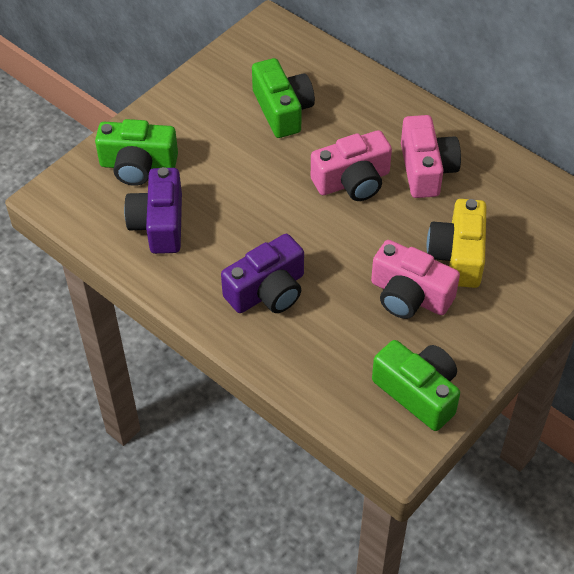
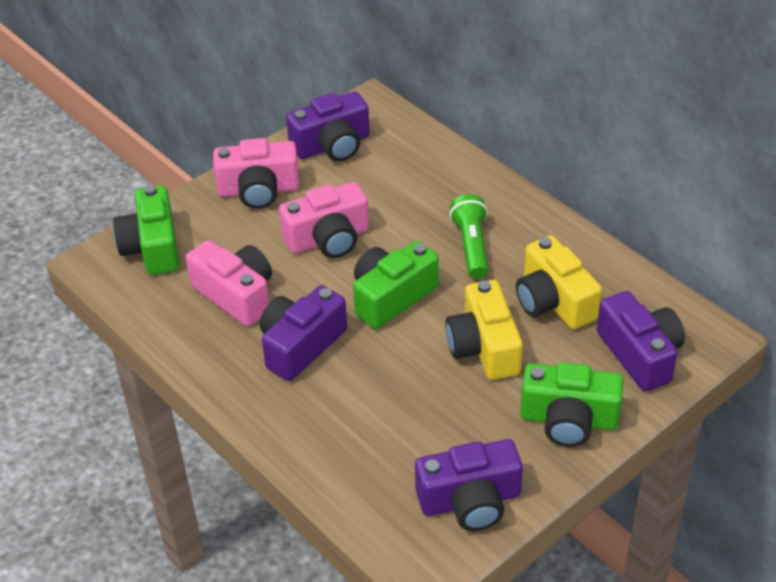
green flashlight: none = 0 -> [449,194,489,279] = 1
purple camera: [124,167,182,254] [221,234,304,313] = 2 -> [260,285,347,381] [286,91,370,161] [415,439,523,531] [597,291,685,392] = 4
yellow camera: [427,199,487,288] = 1 -> [445,280,523,380] [516,235,602,329] = 2

